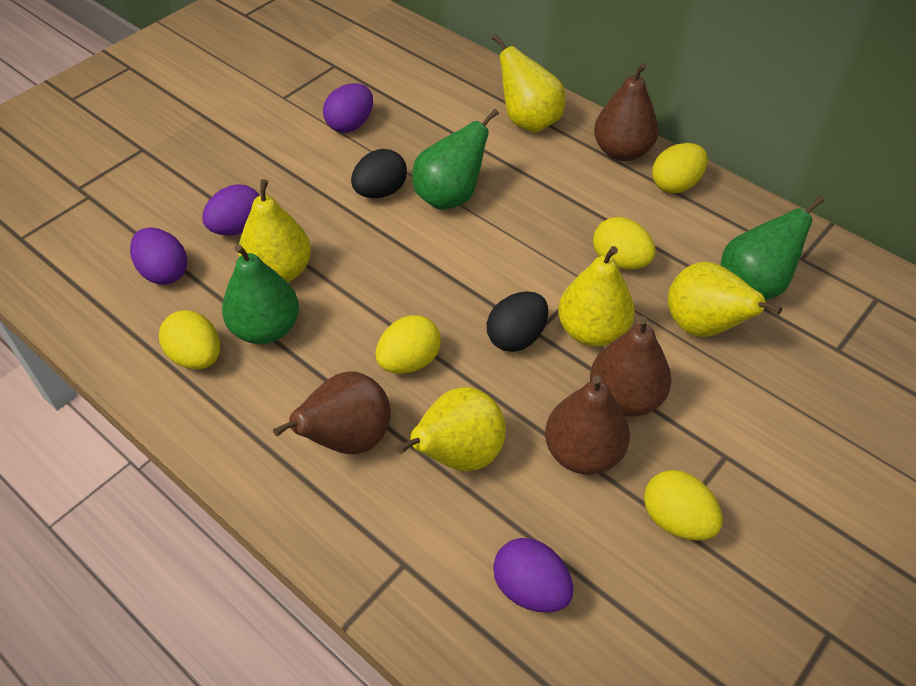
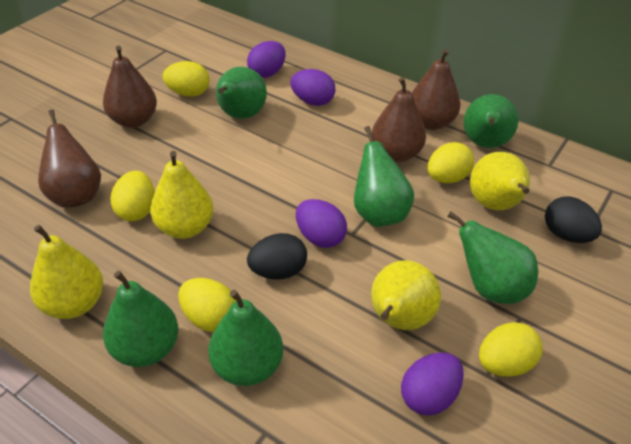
green pear: [222,244,299,344] [412,109,499,210] [721,196,824,300] = 3 -> [103,271,178,367] [208,290,283,386] [216,67,267,119] [354,126,414,227] [447,211,538,304] [464,94,518,148] = 6
yellow pear: [238,179,311,282] [397,387,506,471] [492,34,566,133] [558,246,635,347] [668,262,782,337] = 5 -> [30,225,103,319] [150,151,213,239] [371,260,441,330] [470,152,530,210] = 4

